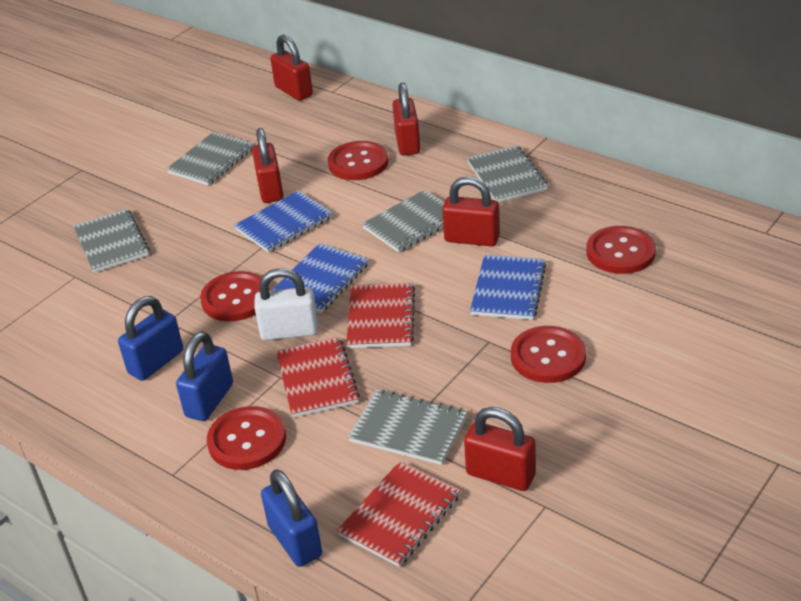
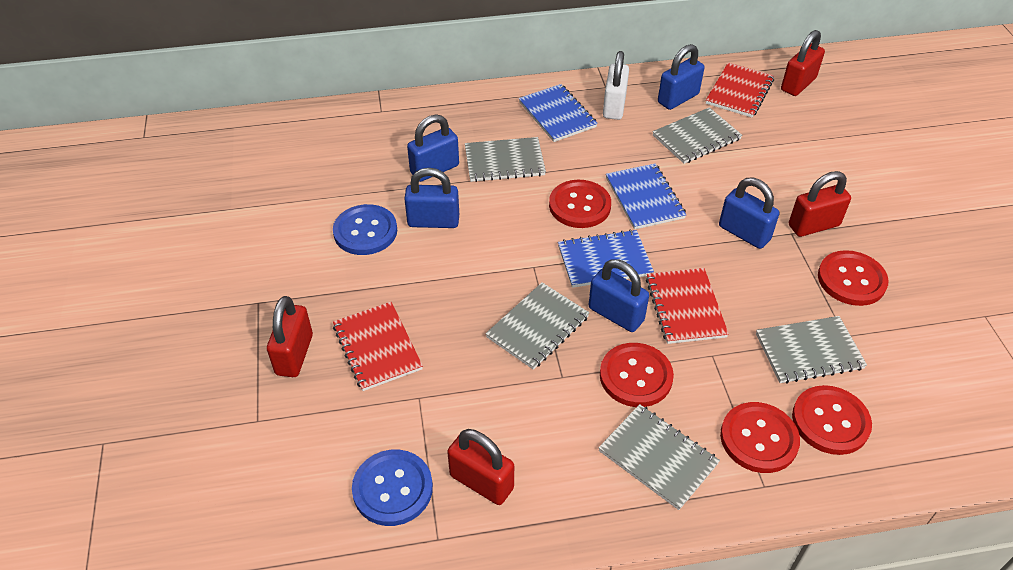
blue button: none = 0 -> [333,204,397,255] [352,450,433,526] = 2
blue padlock: [118,296,183,381] [176,332,233,421] [261,469,322,567] = 3 -> [404,168,459,228] [407,114,459,182] [589,259,649,332] [658,44,705,110] [719,178,780,249] = 5
red padlock: [252,128,283,203] [270,35,313,101] [392,83,420,156] [442,177,500,247] [464,407,536,491] = 5 -> [267,296,313,377] [447,429,514,505] [781,30,825,96] [789,171,851,237] = 4

